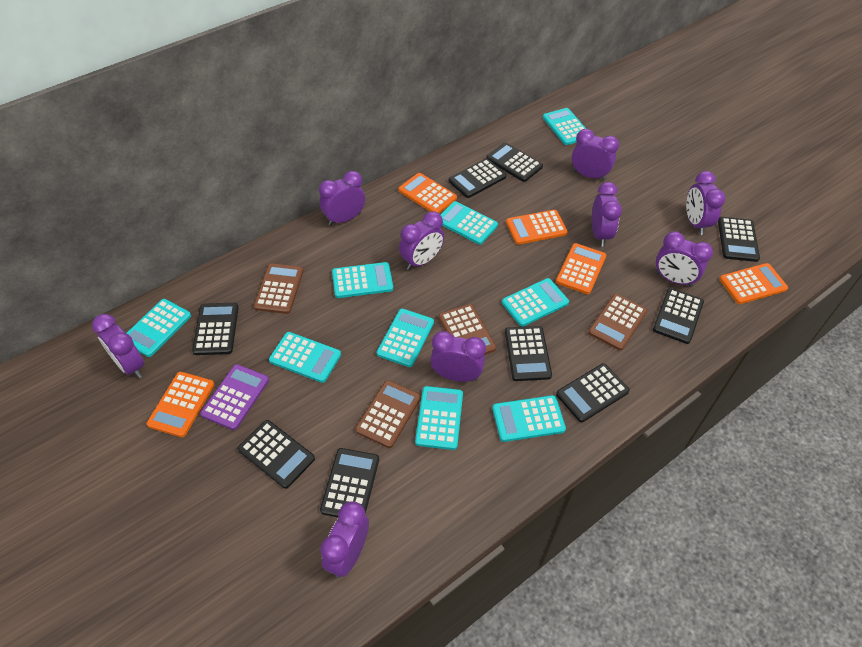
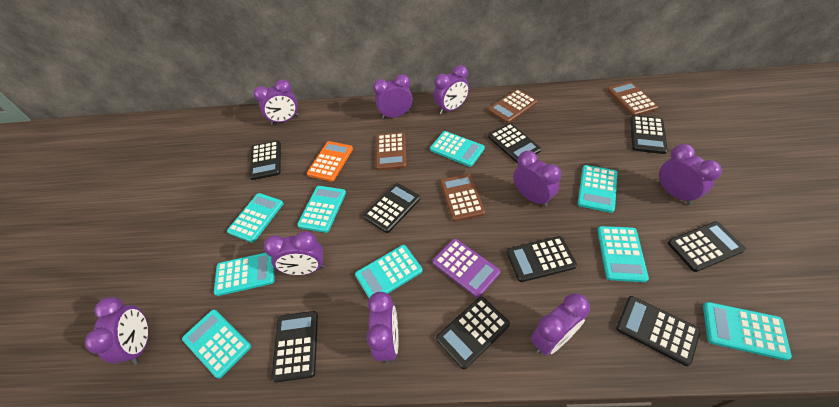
orange calculator: [147,372,214,437] [399,173,457,213] [506,210,568,245] [556,243,606,294] [720,263,788,304] = 5 -> [307,141,353,182] = 1

